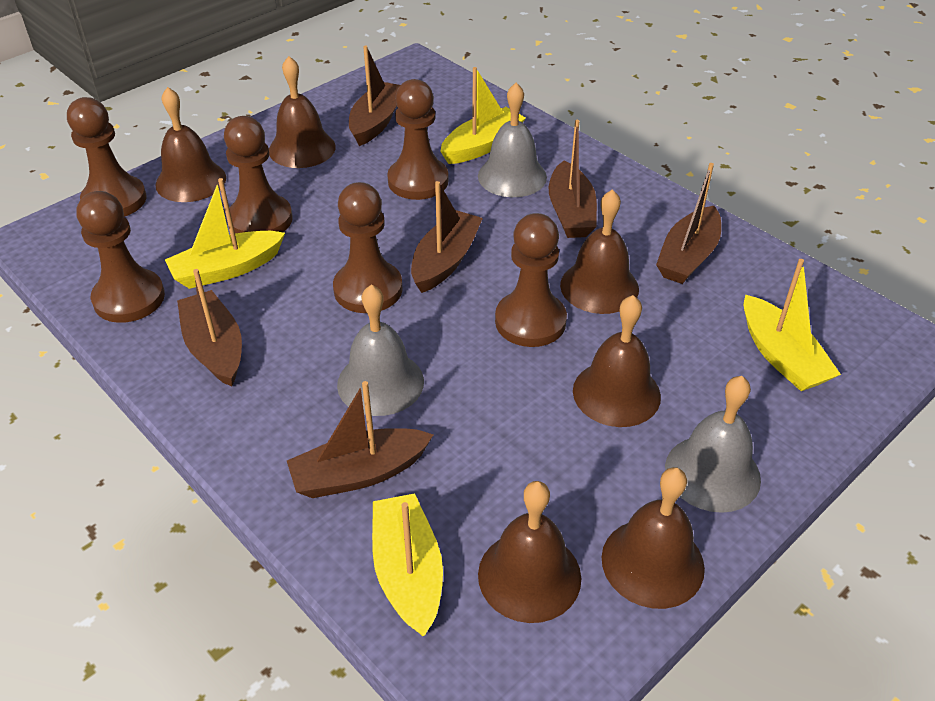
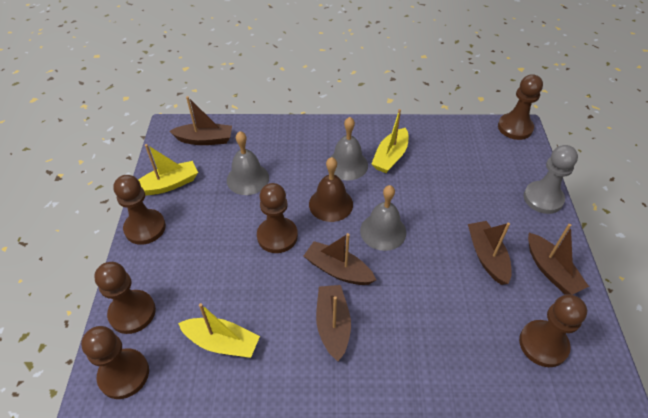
brown bell: [155,87,226,202] [269,56,336,168] [478,481,581,623] [560,189,639,314] [573,295,661,427] [602,467,705,609] = 6 -> [309,157,353,222] = 1
brown boat: [177,269,242,387] [287,381,434,498] [349,46,400,146] [411,181,483,293] [549,120,597,238] [656,163,721,284] = 6 -> [169,96,232,145] [304,233,376,285] [316,285,351,361] [468,221,512,285] [528,224,589,295] = 5
grey pawn: none = 0 -> [524,145,578,214] = 1
yellow boat: [165,178,285,289] [372,493,443,636] [440,67,526,164] [744,259,841,391] = 4 -> [139,144,198,195] [178,303,260,358] [372,109,408,173] = 3

